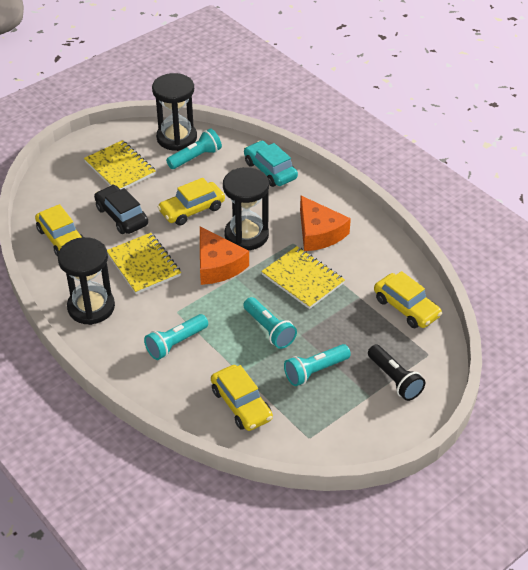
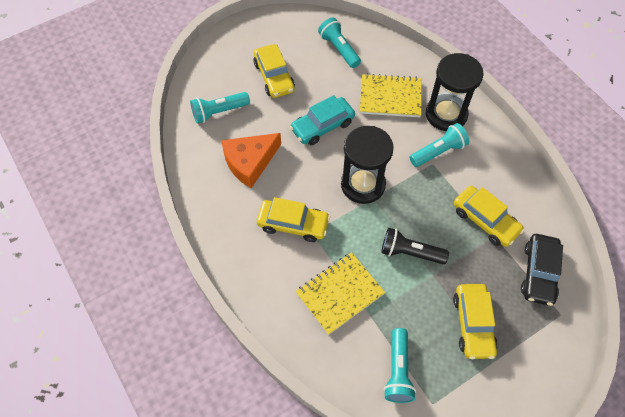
black hourglass: [58,237,115,325] [152,73,197,151] [223,167,269,250] = 3 -> [341,126,394,204] [426,53,484,131] = 2
orange cheese: [200,227,249,285] [300,196,351,251] = 2 -> [221,133,281,188] = 1
yellow notebook: [84,140,156,190] [107,233,181,294] [261,246,345,309] = 3 -> [296,252,385,335] [360,74,422,117] = 2

